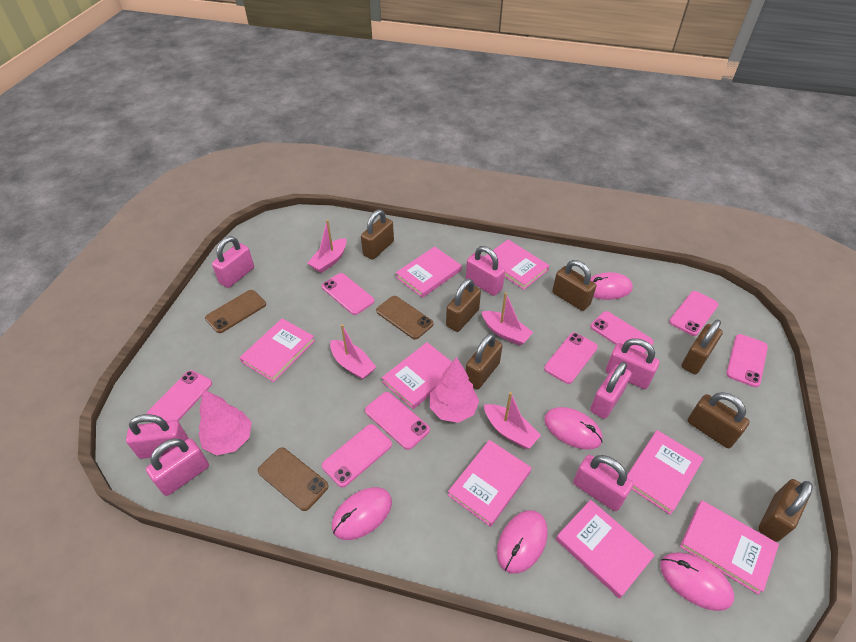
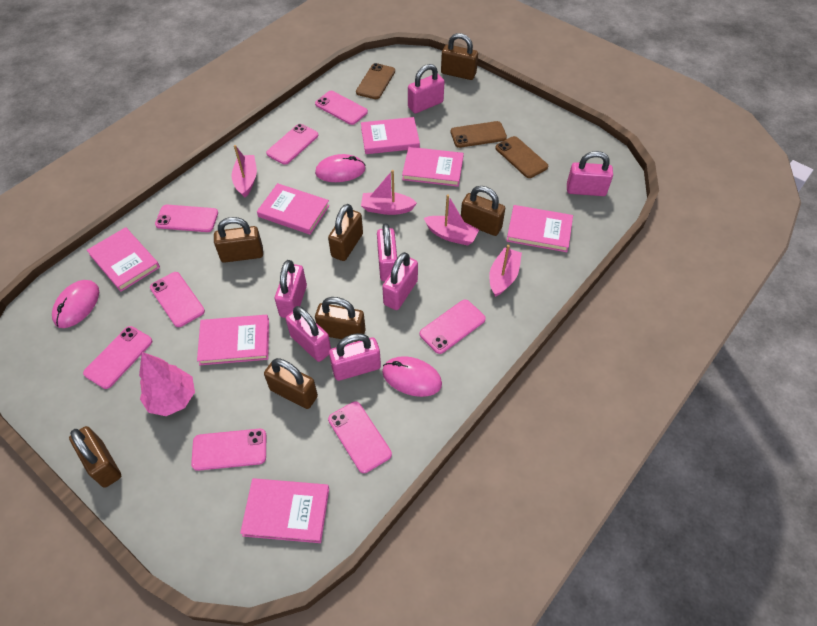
pink book: [240,318,315,382] [382,342,452,409] [396,247,462,298] [448,440,532,527] [484,240,549,290] [556,500,655,599] [627,430,704,515] [680,501,779,595] = 8 -> [87,227,160,292] [197,315,269,365] [240,478,329,543] [257,183,330,235] [361,117,420,154] [402,147,464,187] [506,205,573,252] = 7
pink mouse: [332,487,392,540] [497,510,547,574] [544,407,603,450] [591,272,633,300] [660,552,734,611] = 5 -> [52,280,99,328] [315,154,366,182] [382,356,442,397] = 3
pink tree: [199,389,252,456] [430,357,479,423] = 2 -> [139,352,195,416] = 1

